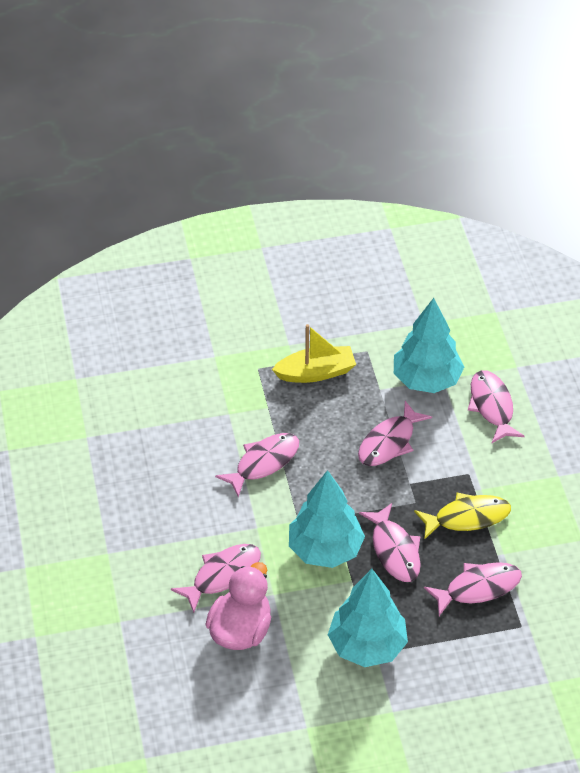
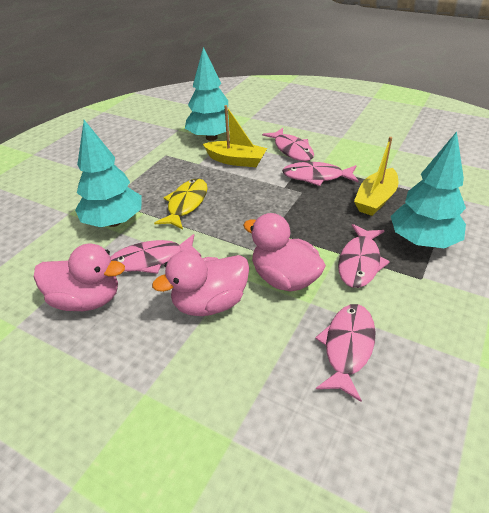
pink duck: [205,562,271,650] = 1 -> [34,244,125,311] [152,251,249,316] [243,213,326,292] = 3
pink fish: [171,544,261,613] [215,433,299,497] [358,401,432,466] [359,503,421,582] [424,562,522,616] [468,370,525,443] = 6 -> [111,234,202,274] [262,128,314,161] [282,162,358,186] [315,304,376,402] [338,224,390,288] = 5
yellow boat: [272,324,356,383] = 1 -> [203,105,267,167] [354,137,398,216] = 2

